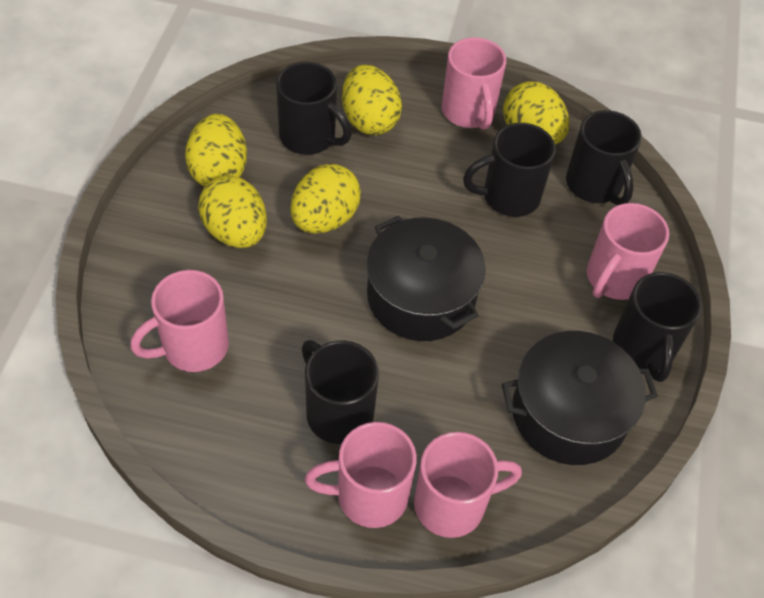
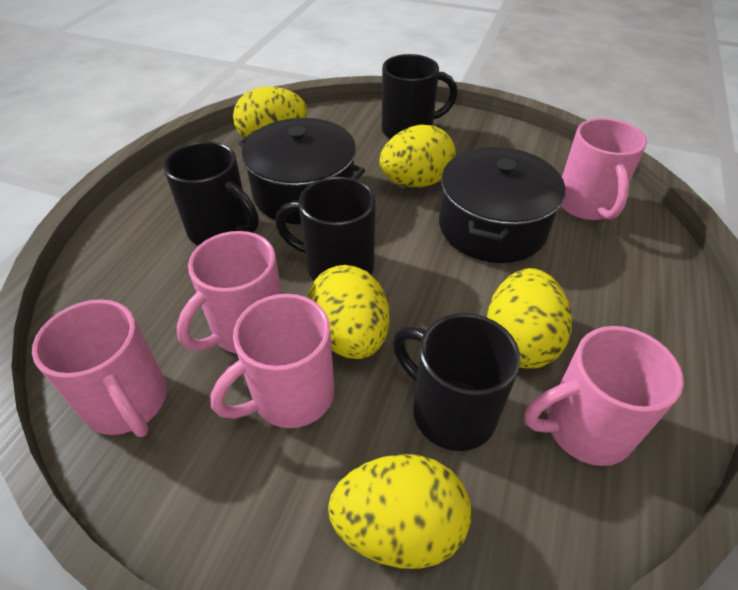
black mug: [276,62,352,155] [302,340,379,444] [463,123,556,217] [566,110,642,205] [613,272,702,382] = 5 -> [163,141,258,245] [275,177,376,281] [382,54,457,139] [393,313,520,451] = 4

